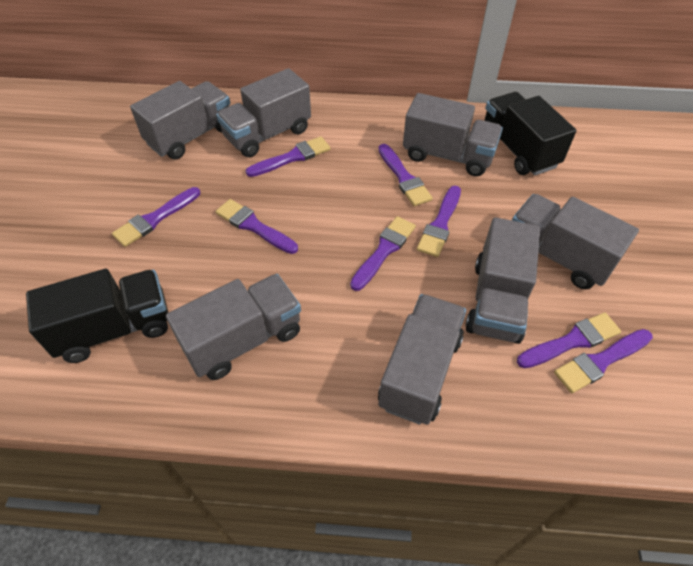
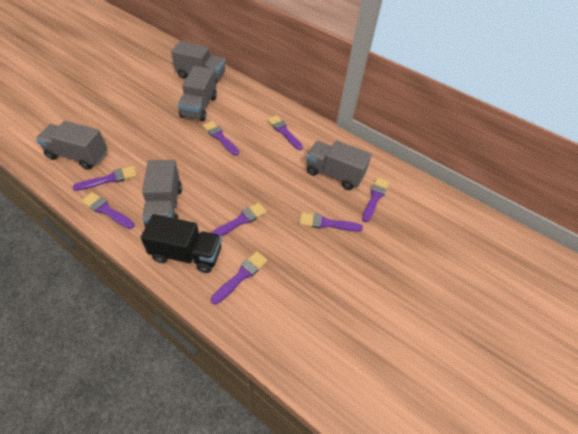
black truck: [26,269,168,363] [485,92,576,175] = 2 -> [140,214,222,273] = 1
grey truck: [130,81,230,159] [166,274,301,380] [216,68,311,157] [378,294,466,425] [403,93,503,176] [466,217,540,344] [512,194,639,289] = 7 -> [36,121,107,170] [142,160,182,227] [171,41,226,84] [178,66,217,122] [306,140,372,190] = 5

